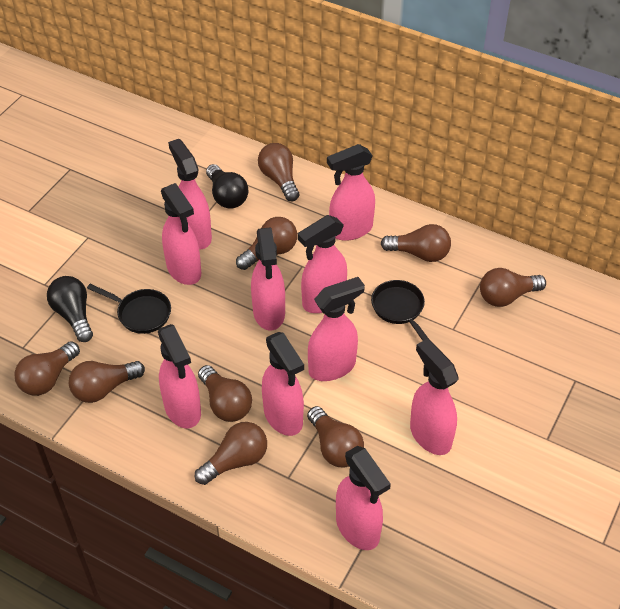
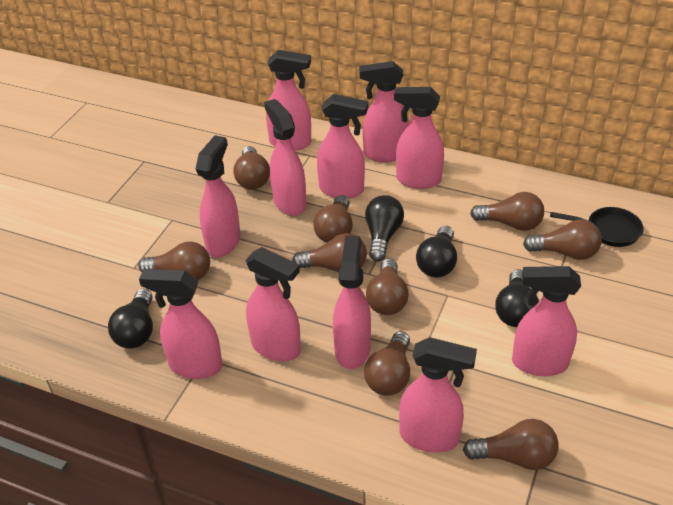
black light bulb: [47,276,93,342] [206,164,248,209] = 2 -> [108,289,153,349] [365,195,404,262] [416,226,457,278] [495,269,539,327] = 4
black pan: [87,284,171,334] [371,280,429,341] = 2 -> [550,207,644,247] = 1
pink spray bottle: [158,324,201,428] [161,183,201,285] [168,139,212,249] [251,227,285,330] [262,332,304,436] [298,215,347,313] [308,277,365,381] [327,144,375,241] [336,446,391,550] [410,339,459,455] = 10 -> [139,269,222,379] [196,135,240,257] [245,247,301,361] [264,99,306,216] [266,50,311,151] [317,94,368,199] [333,235,371,369] [359,61,409,162] [394,87,444,189] [399,337,477,453] [512,266,581,376] = 11

